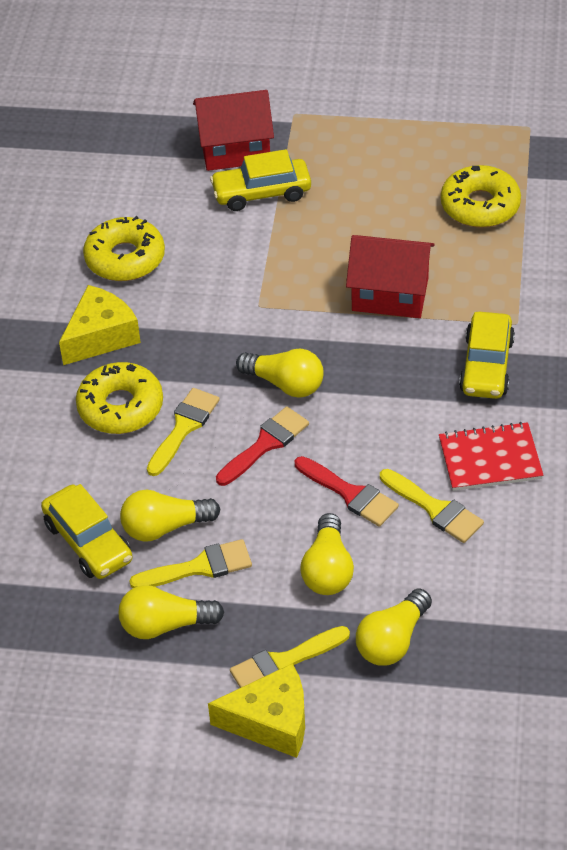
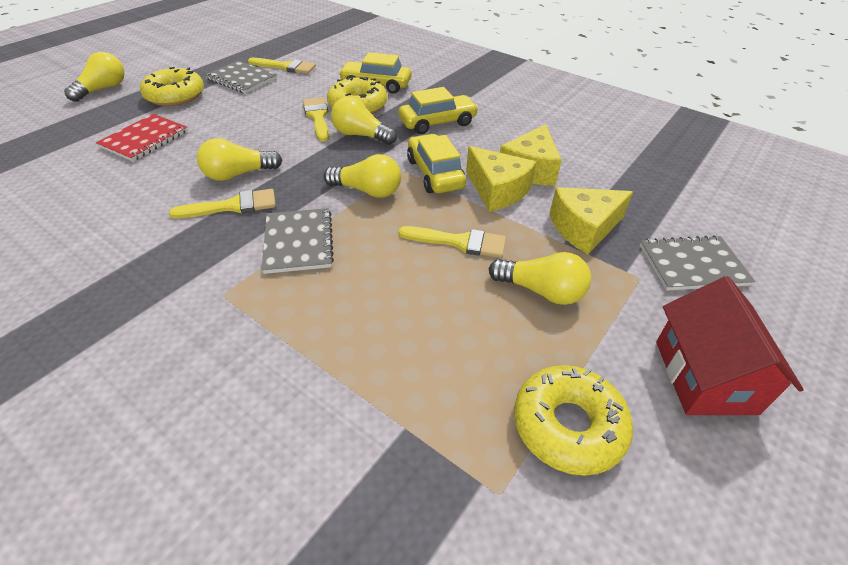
grey notebook: none = 0 -> [205,60,277,94] [262,208,334,274] [640,235,755,291] = 3
red brush: [216,406,309,486] [295,456,399,527] = 2 -> none = 0
red house: [193,90,274,171] [346,235,435,318] = 2 -> [656,276,804,415] = 1
yellow cheese: [59,285,141,365] [208,663,305,758] = 2 -> [466,146,536,212] [500,124,562,186] [550,187,633,254] = 3

